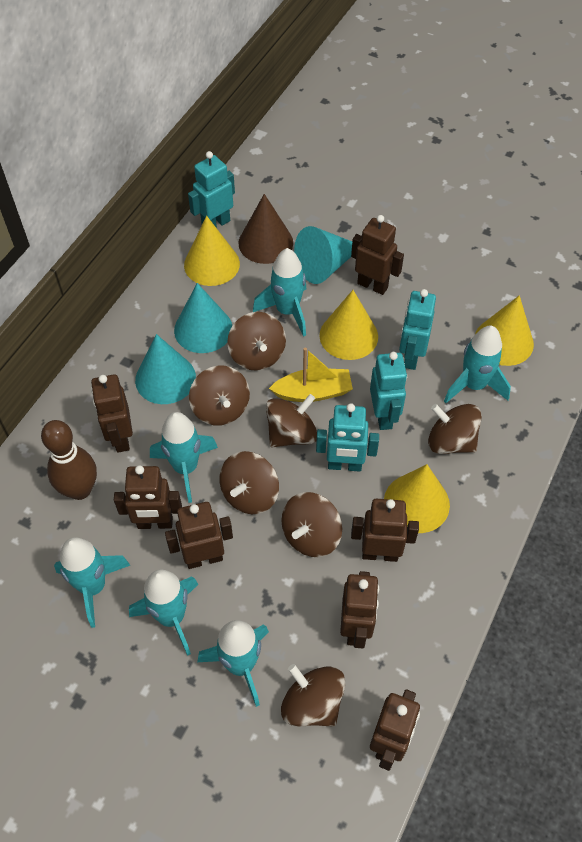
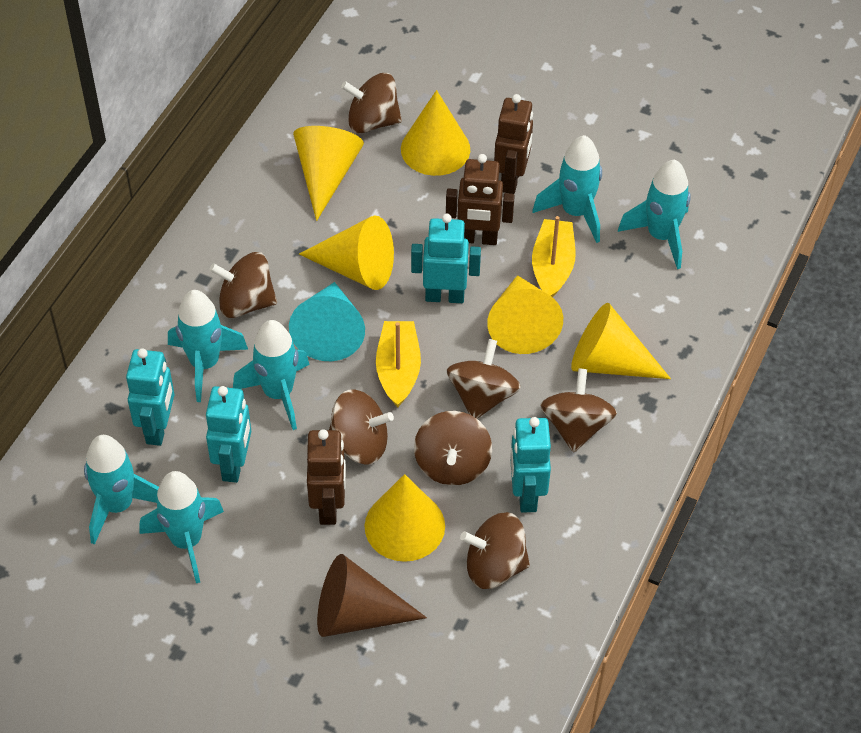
brown bowling pin: [41,420,97,500] = 1 -> none = 0
brown robot: [91,374,133,453] [114,465,182,529] [165,502,233,569] [340,571,379,649] [351,215,404,295] [351,499,419,562] [370,689,420,771] = 7 -> [307,429,346,525] [446,154,515,245] [494,94,533,194] = 3
turquoise cone: [135,334,196,404] [174,283,232,353] [294,226,352,284] = 3 -> [289,282,365,361] = 1
yellow boat: [269,348,353,402] = 1 -> [376,321,421,408] [532,216,576,297] = 2
yellow cone: [184,216,240,286] [319,290,378,360] [384,464,450,533] [475,295,534,366] = 4 -> [293,126,364,221] [299,215,394,290] [365,474,445,562] [401,90,470,176] [487,275,563,354] [571,303,671,379] = 6

